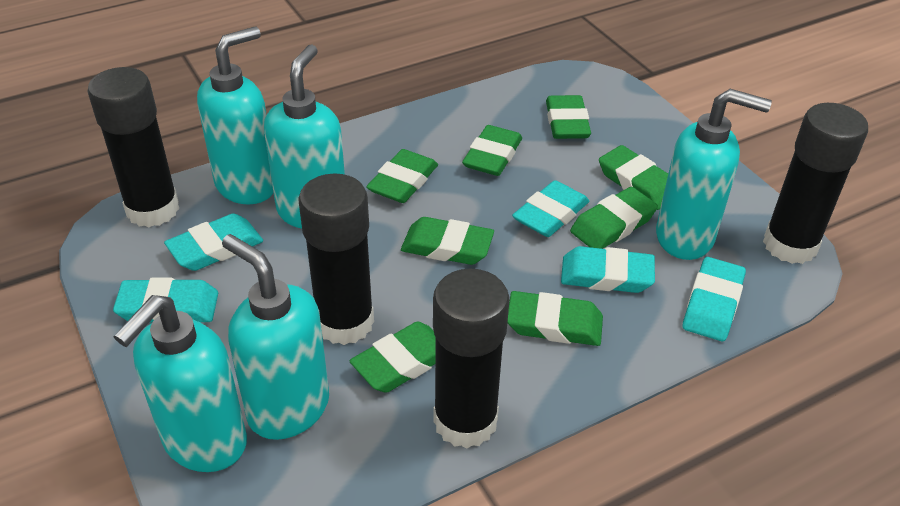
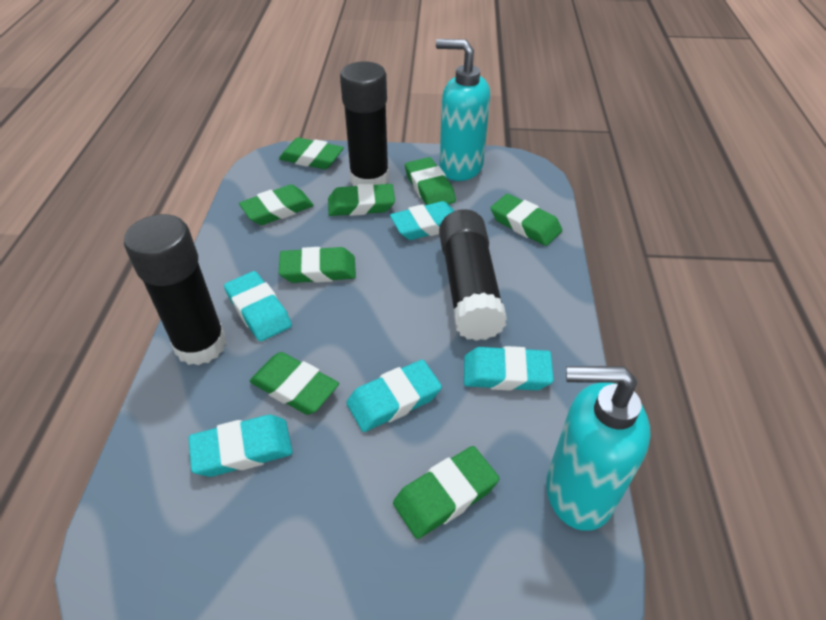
black glue stick: [88,67,179,227] [298,173,374,345] [433,269,510,448] [763,103,868,264] = 4 -> [124,214,227,365] [340,61,389,186] [439,209,507,341] = 3
turquoise soap dispenser: [114,295,247,472] [197,27,273,204] [222,234,329,440] [264,44,345,229] [656,89,772,260] = 5 -> [436,39,490,181] [546,366,651,531] = 2

